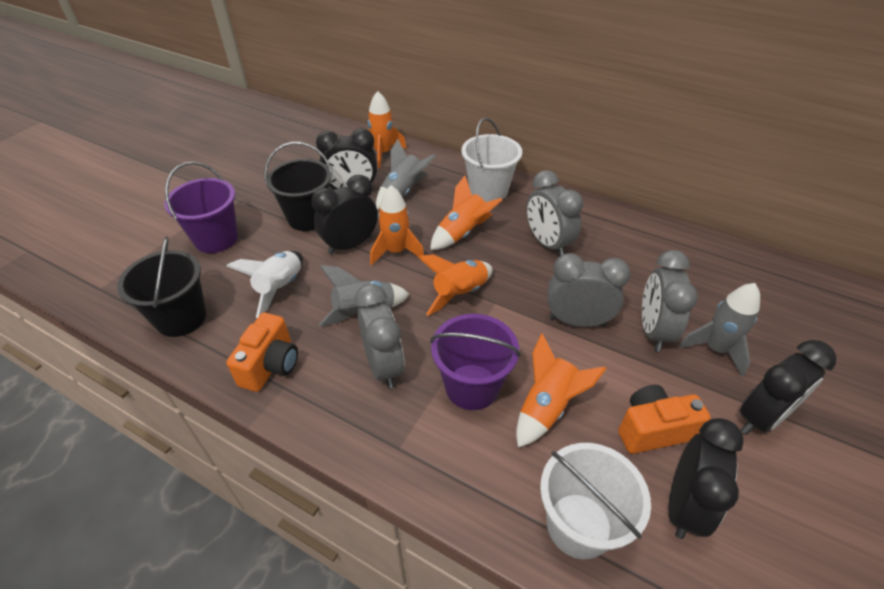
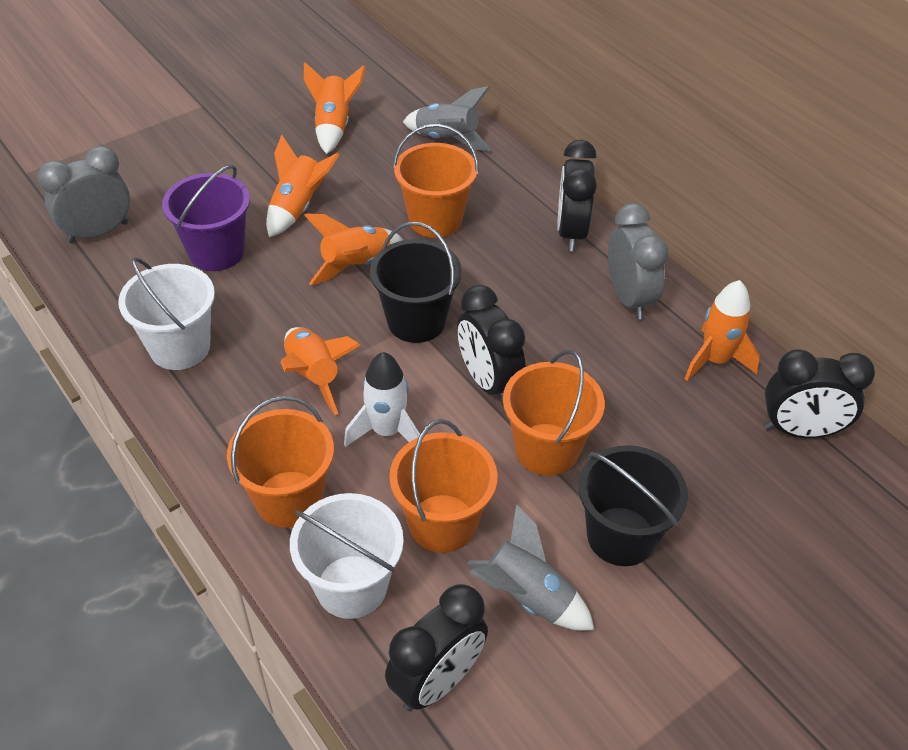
grey clock: [355,284,404,389] [526,170,583,257] [548,253,630,327] [642,250,698,352] = 4 -> [37,146,130,243] [608,203,668,319] = 2
grey rocket: [319,265,410,326] [376,139,436,210] [679,283,760,377] = 3 -> [403,86,491,151] [467,504,594,631] = 2
orange bucket: none = 0 -> [227,396,334,528] [389,419,497,553] [393,124,479,238] [503,350,605,476] = 4
orange camera: [226,312,298,392] [618,385,711,454] = 2 -> none = 0
purple bucket: [164,162,238,253] [430,314,521,410] = 2 -> [162,165,250,271] = 1

